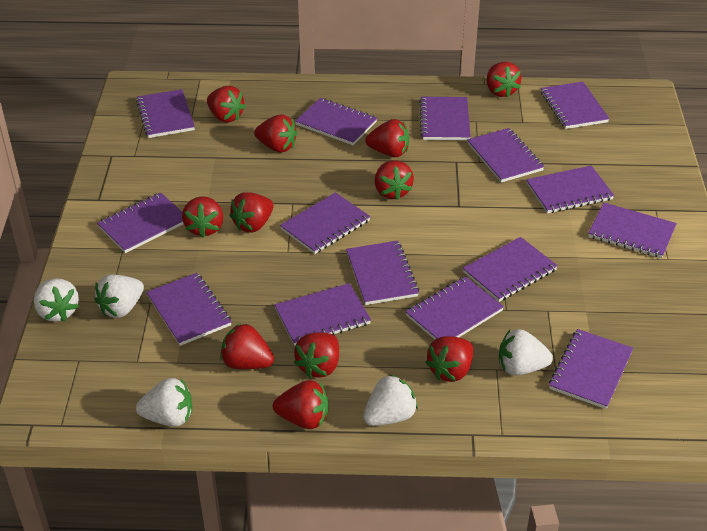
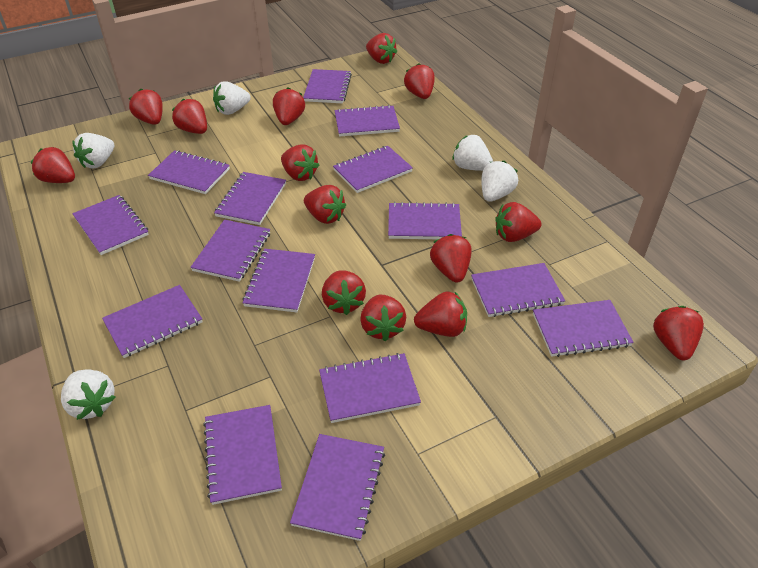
red strawberry: [182,196,223,238] [207,86,246,122] [220,323,274,369] [229,192,274,232] [254,114,297,153] [273,380,328,429] [294,332,339,378] [365,119,409,157] [375,161,414,200] [425,336,473,382] [487,62,521,98] = 11 -> [31,147,75,183] [129,89,163,125] [172,99,207,134] [273,88,305,125] [281,144,319,181] [304,185,346,224] [322,270,366,315] [360,295,406,341] [366,33,397,64] [404,63,435,99] [414,292,467,337] [430,234,471,283] [495,202,541,242] [653,306,704,360] = 14

